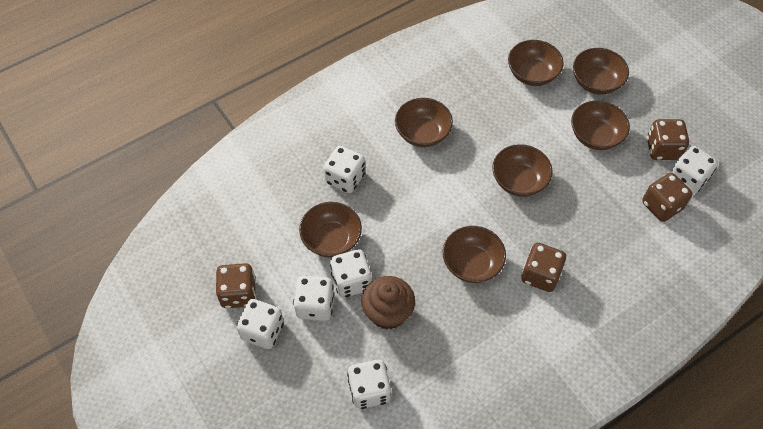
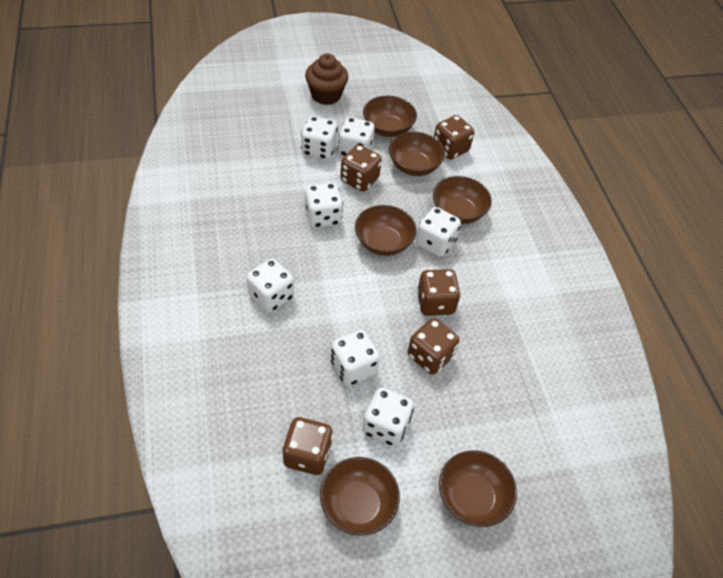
brown bowl: [299,202,362,258] [395,98,453,147] [443,226,506,283] [492,144,553,197] [508,40,564,86] [571,100,630,150] [573,48,629,95] = 7 -> [320,457,400,536] [355,205,417,256] [363,96,417,137] [389,132,445,176] [433,176,492,224] [439,450,517,527] = 6
brown dice: [216,263,256,308] [521,243,566,292] [642,173,692,222] [647,119,689,160] = 4 -> [282,417,333,475] [340,145,382,192] [408,318,459,375] [417,269,461,316] [434,115,474,160] = 5
white dice: [237,299,284,349] [293,276,334,321] [324,146,365,193] [330,249,372,298] [347,359,391,409] [670,146,718,194] = 6 -> [246,259,294,313] [301,116,338,160] [305,183,343,228] [331,330,380,386] [338,117,375,157] [363,387,414,446] [416,207,461,257] = 7

